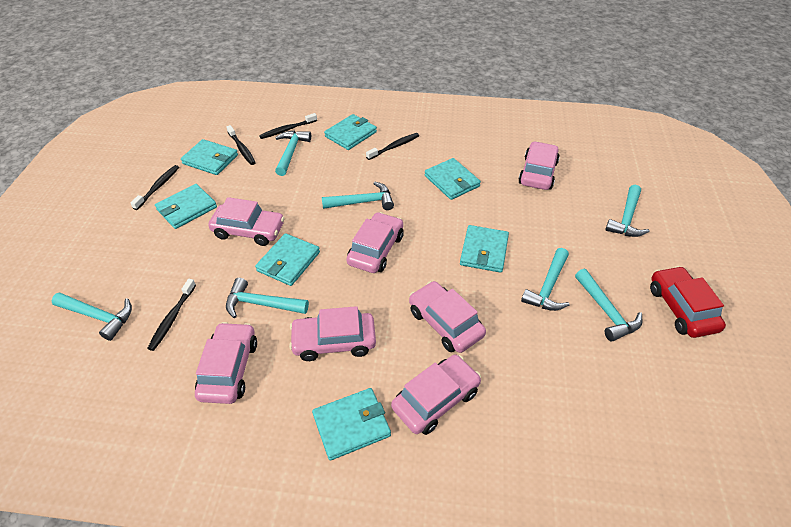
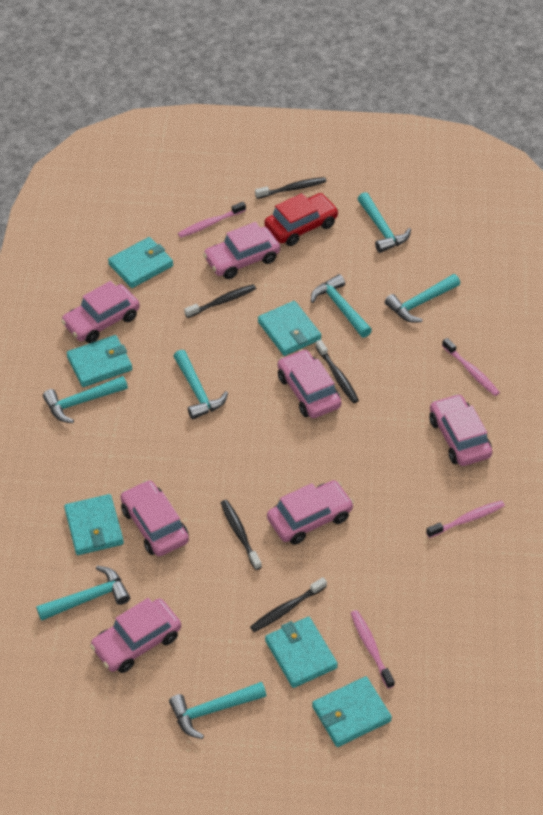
pink toothbrush: none = 0 -> [178,202,246,238] [351,610,395,689] [426,500,505,538] [442,338,500,396] = 4
turquoise wallet: [155,184,217,229] [181,139,238,175] [255,233,320,286] [312,388,391,461] [324,114,377,150] [424,158,481,200] [460,225,509,273] = 7 -> [64,494,124,555] [67,335,132,387] [108,237,173,288] [258,301,321,356] [265,617,338,688] [312,676,392,747] = 6

